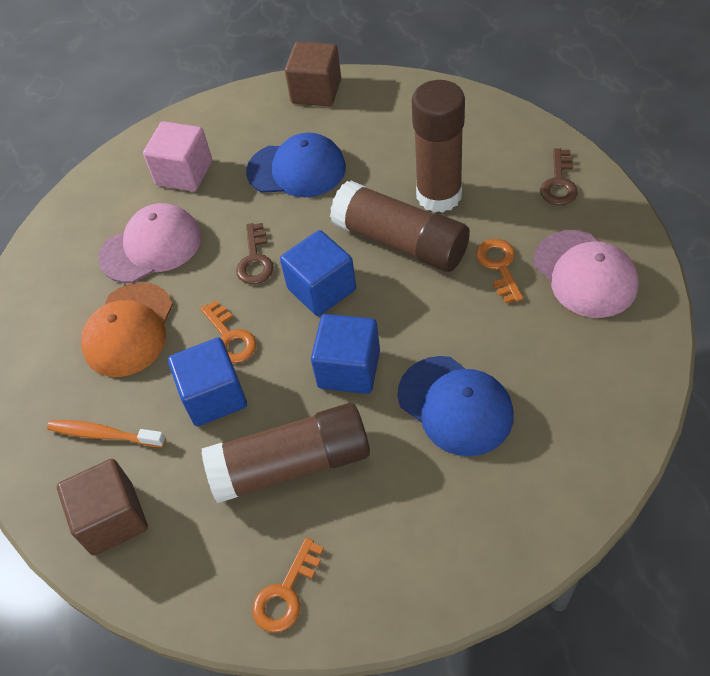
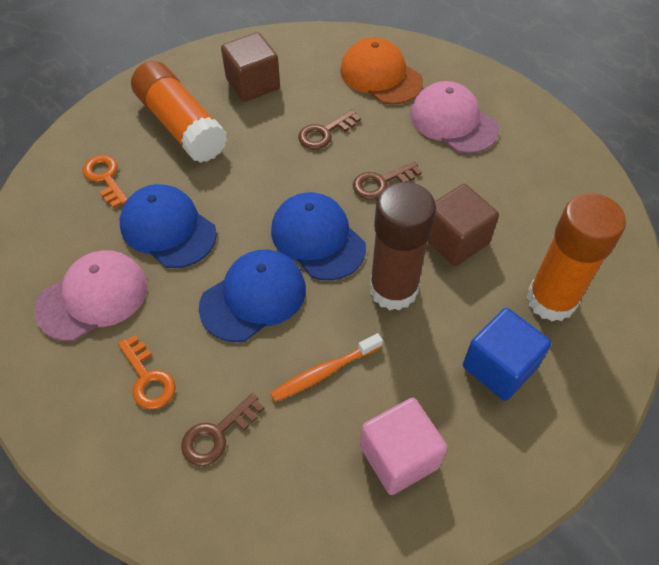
blue cap: [246,133,346,197] [398,356,514,456] = 2 -> [120,184,217,268] [199,250,306,342] [271,192,366,280] = 3
blue cube: [168,338,247,426] [280,230,356,316] [311,314,380,394] = 3 -> [463,308,552,401] = 1
brown glue stick: [201,403,370,503] [330,181,470,272] [412,80,465,213] = 3 -> [370,182,436,311] = 1
brown key: [236,223,274,284] [540,148,578,205] = 2 -> [181,393,264,466] [298,110,361,149] [353,162,422,200] = 3
orange glue stick: none = 0 -> [131,61,228,163] [527,193,626,321] = 2
orange key: [200,300,256,363] [252,538,324,633] [476,239,523,304] = 3 -> [83,155,127,208] [118,335,176,409] = 2

